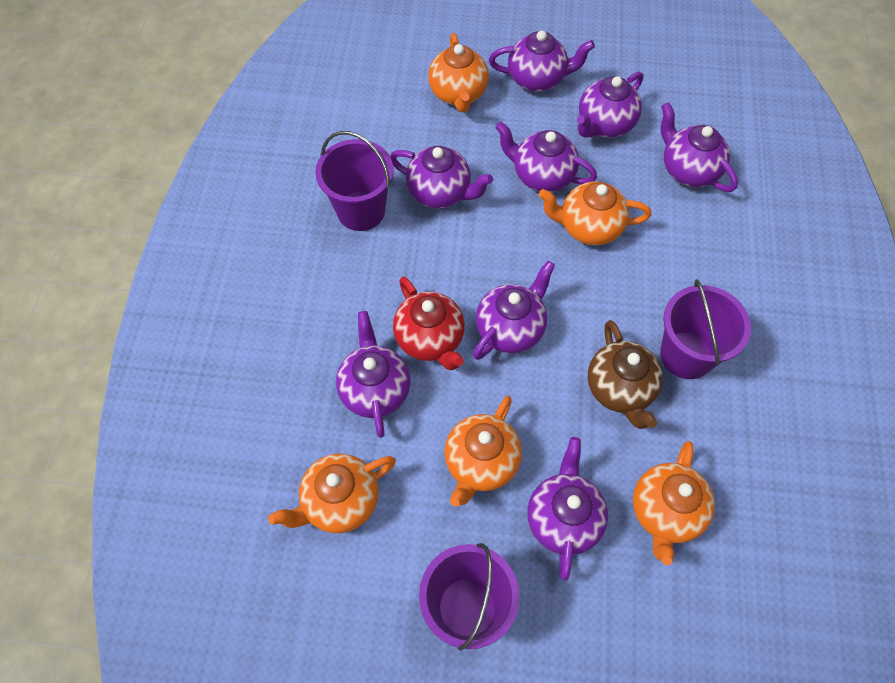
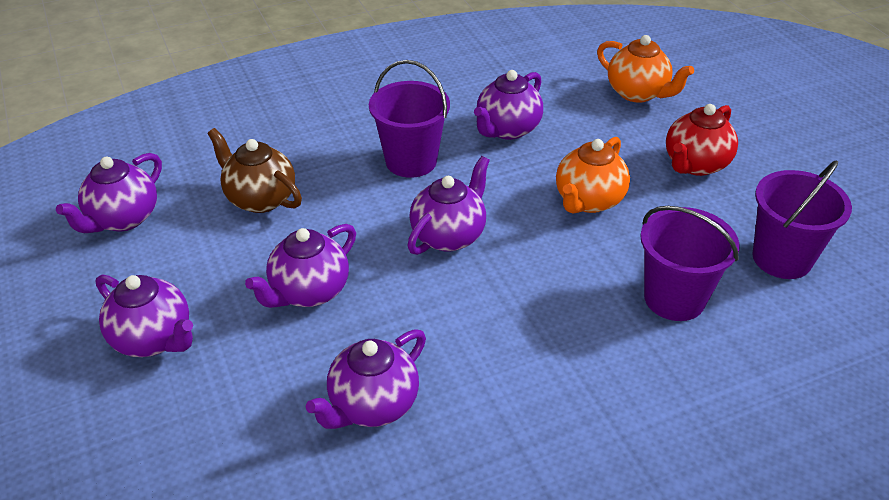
orange teapot: [268,454,396,533] [428,33,489,112] [444,396,522,507] [539,181,651,245] [633,441,715,565] = 5 -> [556,137,630,213] [597,35,694,102] = 2
purple teapot: [336,311,410,438] [390,146,493,208] [473,261,555,360] [489,31,595,92] [495,122,597,192] [527,437,608,581] [577,72,643,138] [661,102,738,192] = 8 -> [56,153,162,233] [95,275,193,357] [245,224,356,308] [306,329,426,429] [407,156,490,255] [474,70,543,140] = 6

